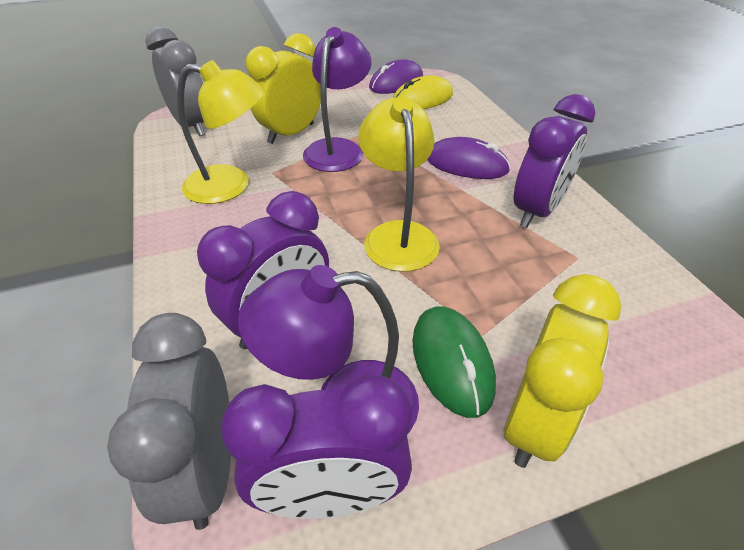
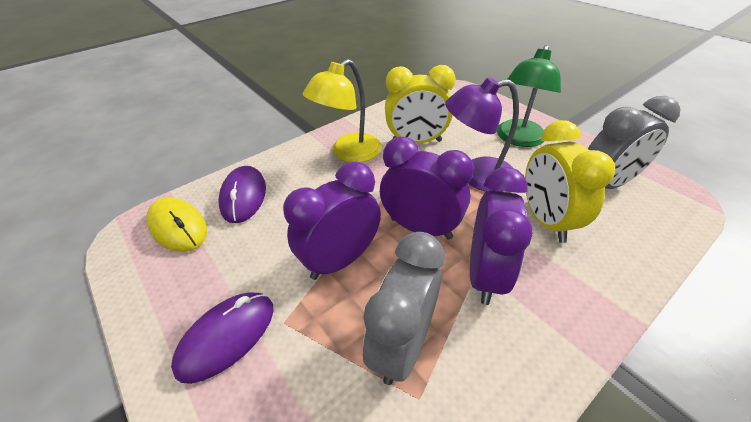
green lamp: none = 0 -> [497,45,561,147] = 1
green mouse: [412,306,496,418] = 1 -> none = 0
purple lamp: [238,265,419,433] [303,27,372,172] = 2 -> [445,77,519,192] = 1
yellow lamp: [177,60,265,204] [358,97,440,272] = 2 -> [303,59,382,162] = 1

